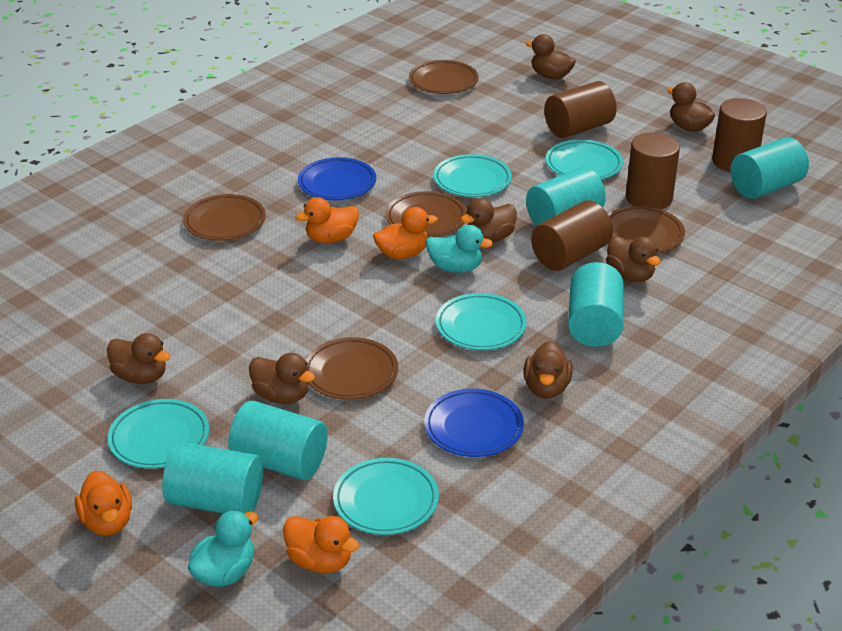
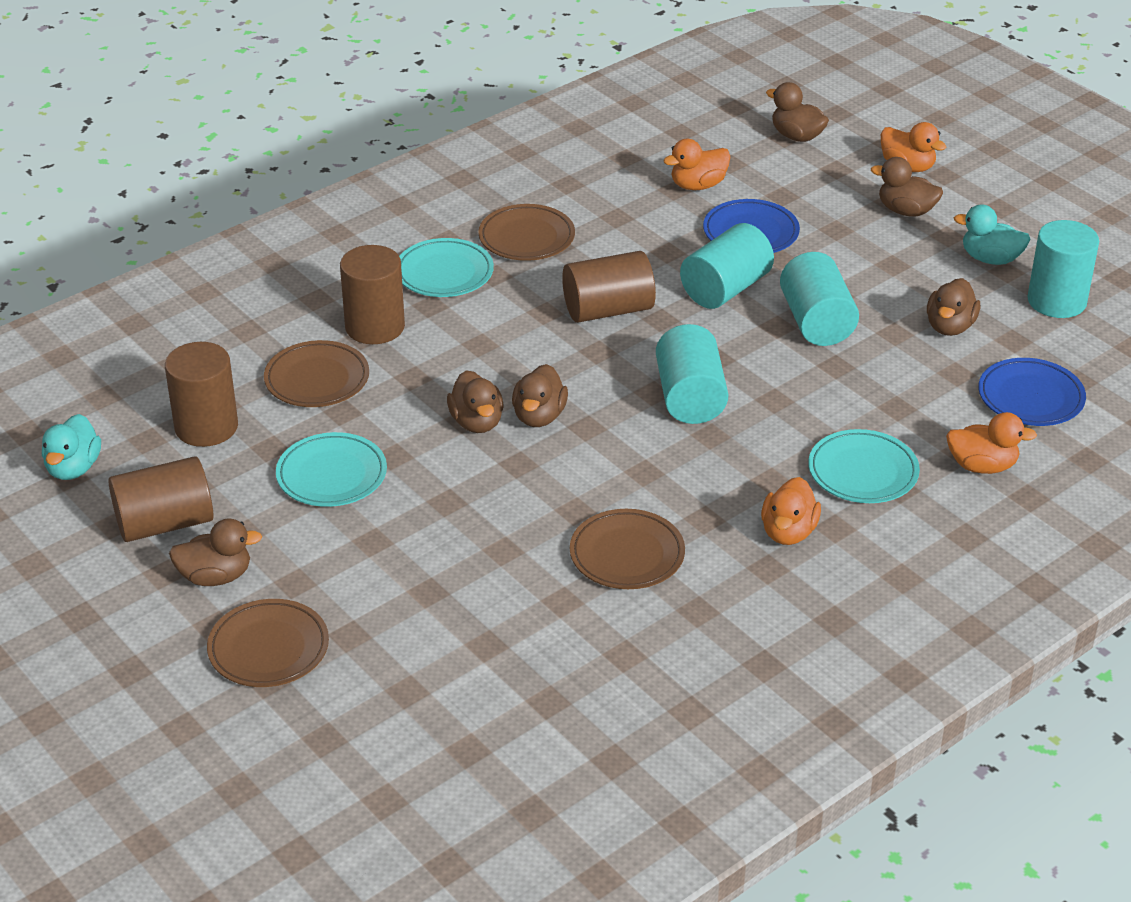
brown duck: [107,333,171,384] [249,353,315,404] [460,198,517,243] [524,341,573,399] [526,34,576,79] [606,236,661,282] [667,82,715,132] = 7 -> [169,518,262,586] [447,370,503,433] [512,364,568,427] [766,82,829,142] [871,157,943,217] [927,278,980,336] = 6
brown plate: [183,194,266,241] [305,337,398,400] [386,191,467,238] [409,60,479,94] [608,206,685,253] = 5 -> [207,599,329,687] [264,340,369,407] [478,204,575,261] [570,509,685,589] = 4
turquoise cylinder: [162,442,263,514] [228,401,328,480] [526,167,606,226] [568,262,624,347] [730,137,809,199] = 5 -> [656,324,728,424] [680,223,774,309] [780,252,859,346] [1027,220,1099,318] = 4
turquoise plate: [108,399,209,469] [333,458,439,535] [433,154,512,197] [436,293,527,350] [546,140,623,180] = 5 -> [276,432,387,507] [399,238,494,297] [808,429,920,503] = 3

